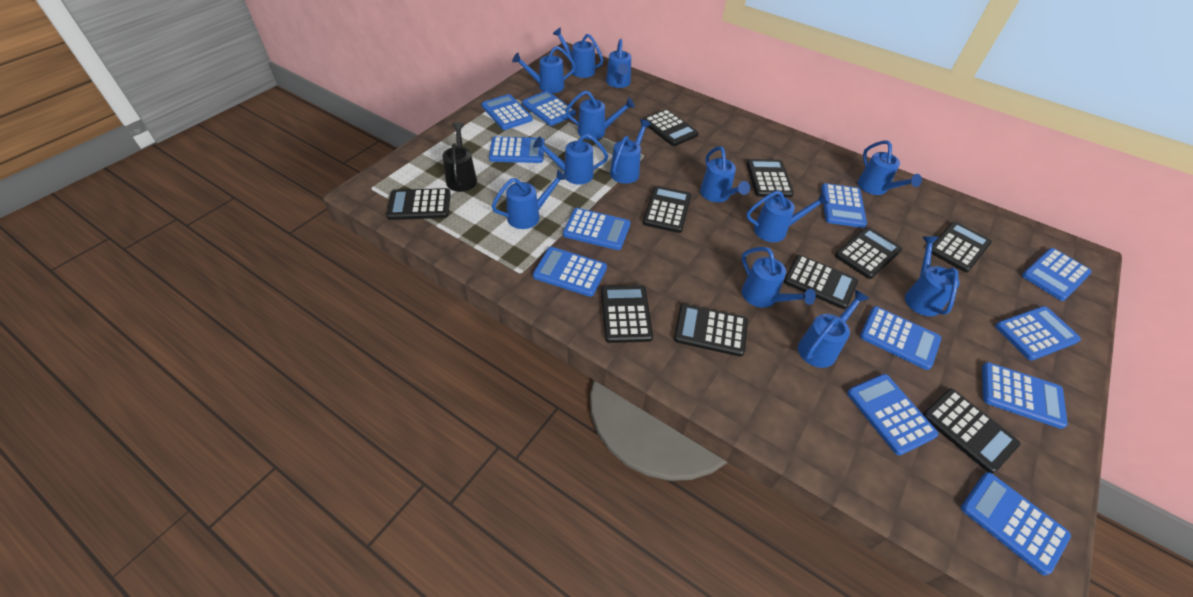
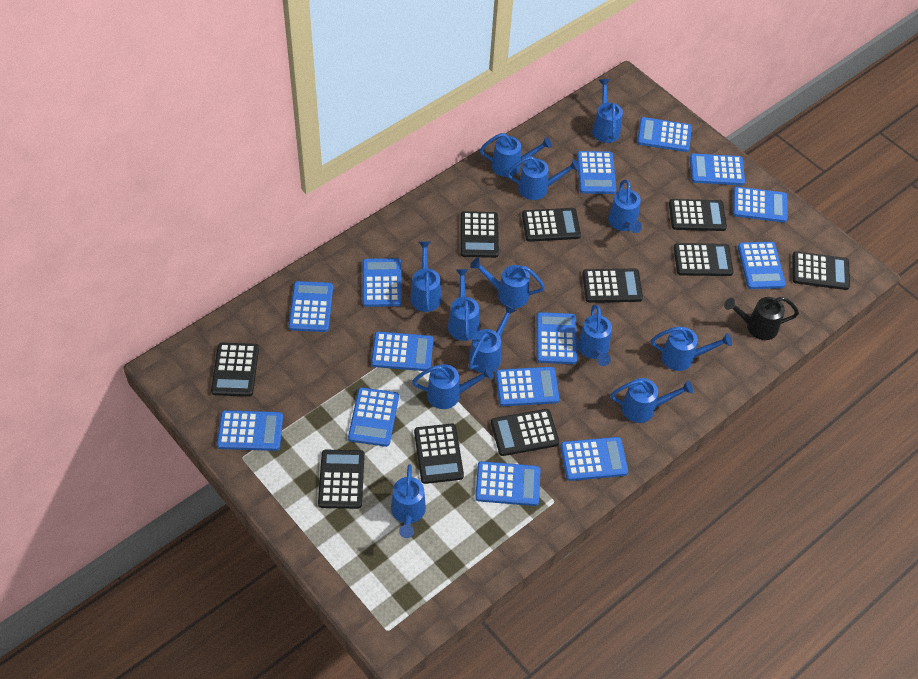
blue calculator: [482,94,533,130] [489,136,545,163] [522,91,576,126] [533,247,607,297] [563,208,630,250] [821,183,867,228] [847,374,938,455] [860,306,941,370] [961,472,1071,575] [982,362,1068,429] [995,306,1081,361] [1022,248,1092,301] = 12 -> [217,410,283,451] [289,281,333,332] [348,387,399,447] [362,258,402,307] [371,332,433,371] [475,461,541,506] [496,367,559,406] [536,312,577,364] [560,437,628,481] [577,151,617,194] [637,117,692,152] [690,153,745,185] [733,187,788,223] [738,242,786,289] = 14

